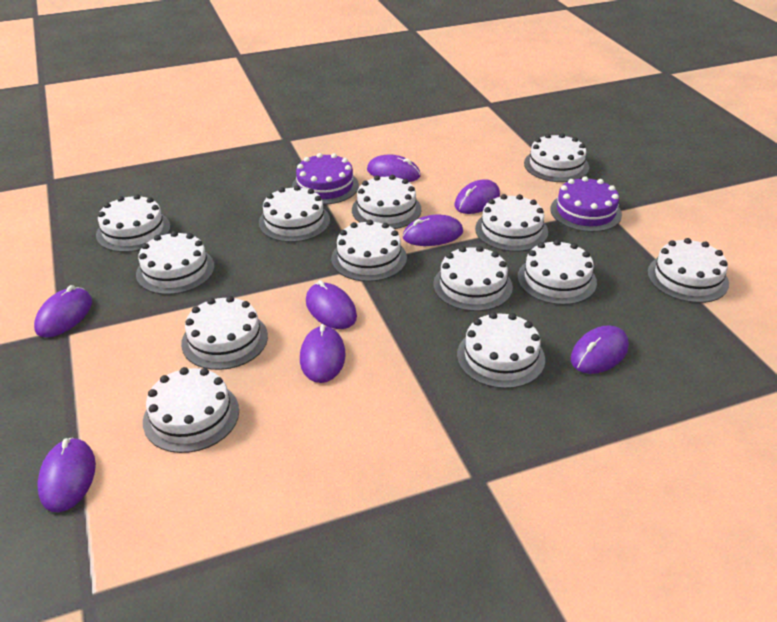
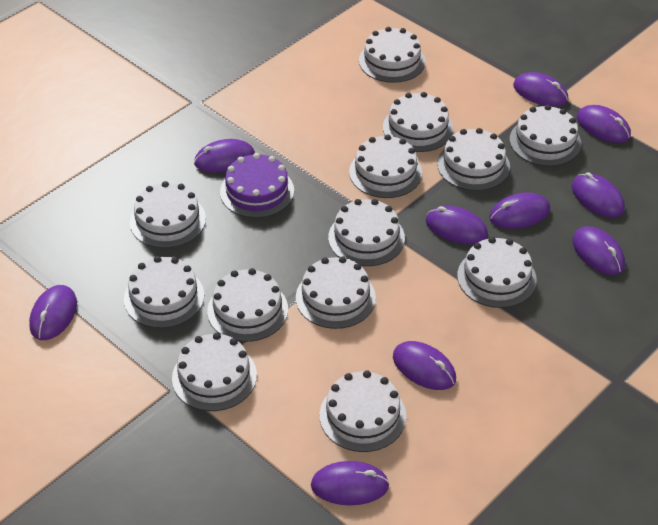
purple cake: [292,153,359,205] [551,176,622,232] = 2 -> [220,153,294,218] = 1
purple mouse: [34,285,92,338] [37,437,96,512] [300,324,346,383] [306,280,357,329] [367,154,421,182] [403,215,463,246] [455,179,500,214] [571,325,629,374] = 8 -> [29,285,77,340] [194,139,255,173] [311,461,389,505] [393,341,456,390] [426,206,488,244] [489,193,550,229] [513,72,568,107] [572,172,625,217] [573,226,625,275] [577,105,631,143] = 10

